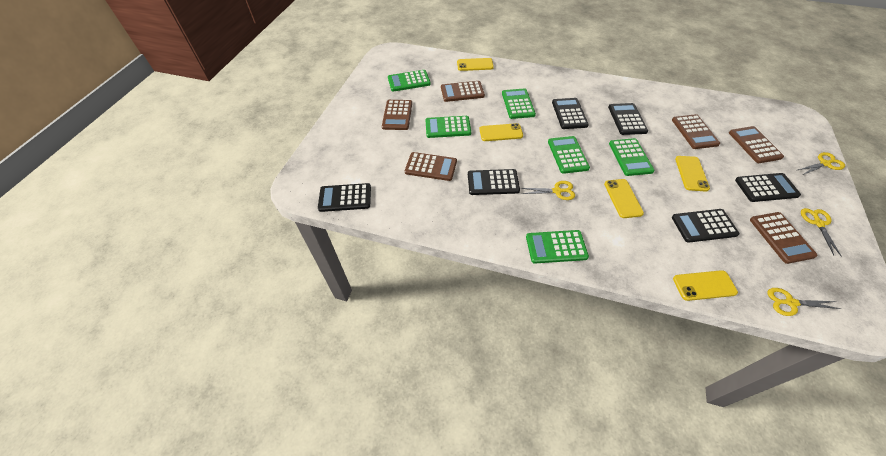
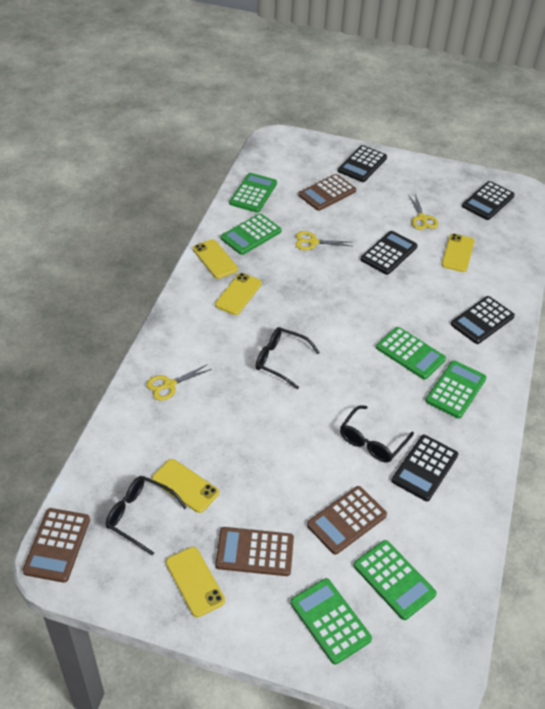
black calculator: [318,183,371,212] [468,169,520,195] [552,98,589,129] [608,103,648,135] [672,209,740,243] [735,173,801,202] = 6 -> [338,145,387,182] [360,231,418,275] [392,435,458,501] [451,296,515,344] [462,181,515,220] = 5
black glasses: none = 0 -> [106,476,187,555] [256,327,320,389] [340,405,414,462] = 3
brown calculator: [382,100,412,130] [405,152,457,181] [441,81,485,102] [672,114,720,149] [729,126,784,163] [750,212,818,264] = 6 -> [22,508,90,583] [215,527,294,576] [298,174,356,211] [307,486,387,555] = 4
yellow scissors: [521,181,575,200] [767,288,841,316] [798,152,845,175] [801,208,842,257] = 4 -> [146,364,212,401] [295,231,353,250] [408,194,438,230] = 3

